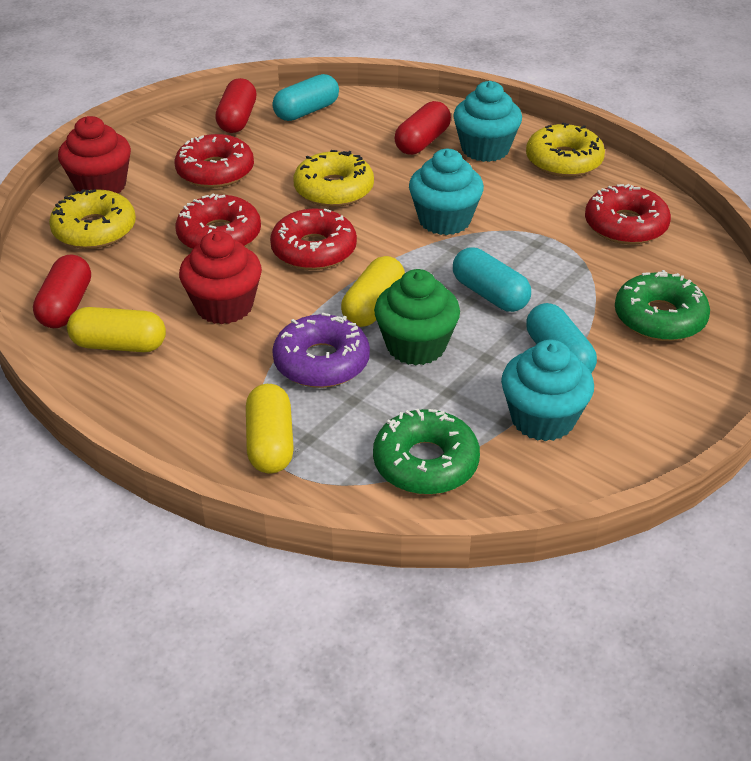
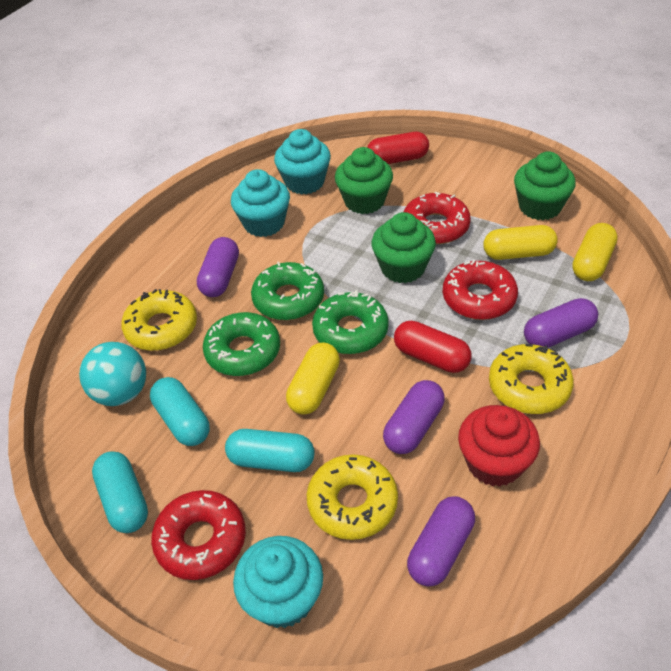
green cupcake: [374,269,460,365] = 1 -> [335,147,393,214] [372,212,436,283] [514,152,576,220] = 3
green donut: [373,409,480,495] [615,270,710,341] = 2 -> [203,312,280,376] [251,262,324,320] [312,290,389,354] = 3
purple capsule: none = 0 -> [197,237,239,297] [383,380,445,454] [407,496,475,587] [524,298,598,348] = 4
purple donut: [272,313,370,388] = 1 -> none = 0
red capsule: [33,254,91,328] [215,78,257,133] [394,101,451,155] = 3 -> [367,132,429,164] [394,321,472,373] = 2
red cupcake: [58,116,131,193] [179,231,262,324] = 2 -> [458,405,540,487] = 1
red donut: [175,134,254,188] [175,194,261,250] [270,208,357,270] [585,184,671,245] = 4 -> [151,490,246,580] [404,192,471,244] [443,260,518,320] = 3
turquoise ball: none = 0 -> [79,342,146,406] = 1

